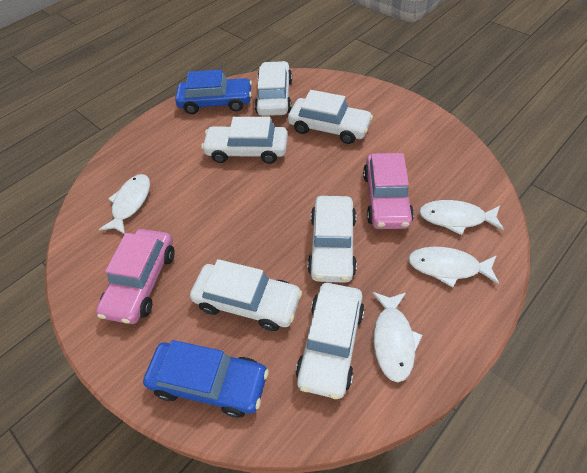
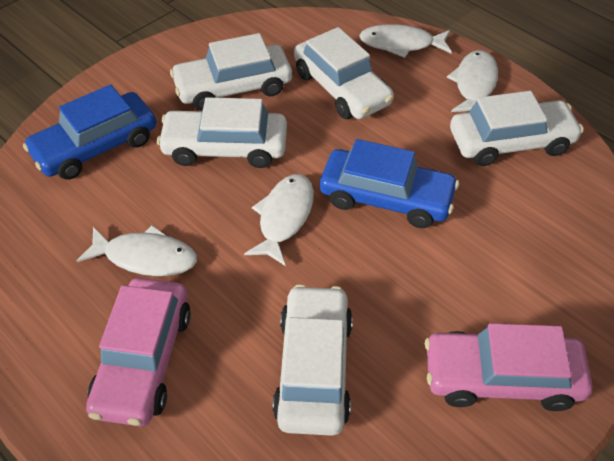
white car: [190,259,302,331] [201,117,288,164] [255,61,292,116] [288,90,373,144] [296,283,365,399] [307,196,357,283] = 6 -> [157,97,287,168] [170,33,292,111] [273,284,353,436] [294,27,394,119] [450,91,584,166] = 5

